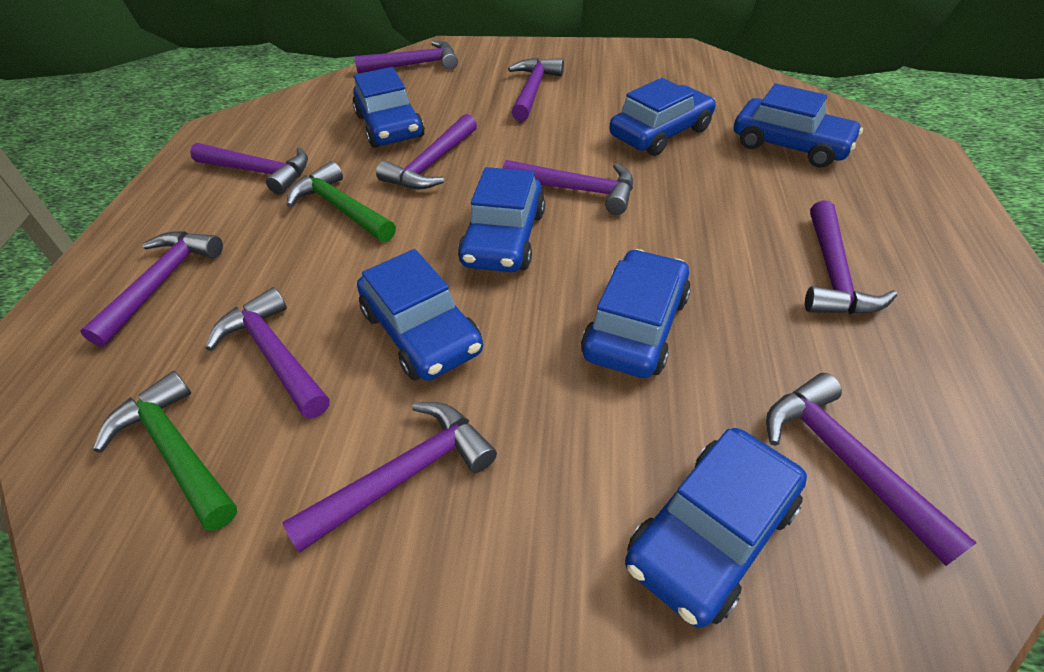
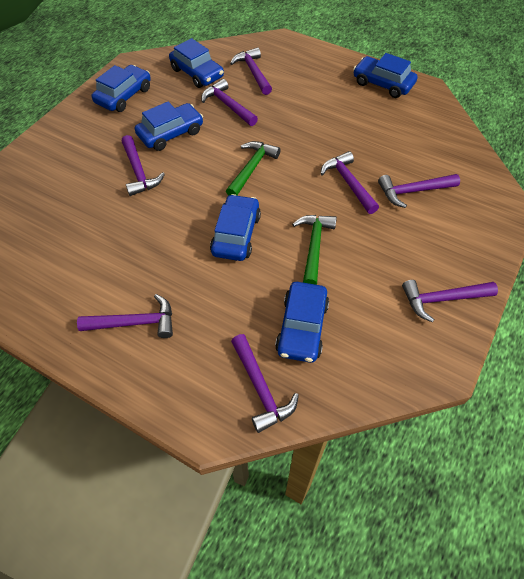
blue car: [353,67,425,148] [357,249,483,381] [458,167,545,272] [581,249,691,378] [609,78,716,156] [625,428,807,628] [734,83,863,168] = 7 -> [91,65,151,112] [135,102,203,151] [169,38,224,88] [210,194,261,261] [275,282,329,363] [353,53,418,98] = 6
purple hammer: [80,231,223,347] [190,143,308,195] [205,287,330,419] [282,402,497,552] [354,41,458,73] [376,114,477,189] [503,160,633,215] [508,58,564,121] [766,373,977,566] [805,200,897,315] = 10 -> [77,294,173,338] [121,135,165,196] [201,79,258,126] [230,47,272,95] [231,334,299,433] [320,151,379,214] [378,174,460,208] [402,280,498,322] = 8

